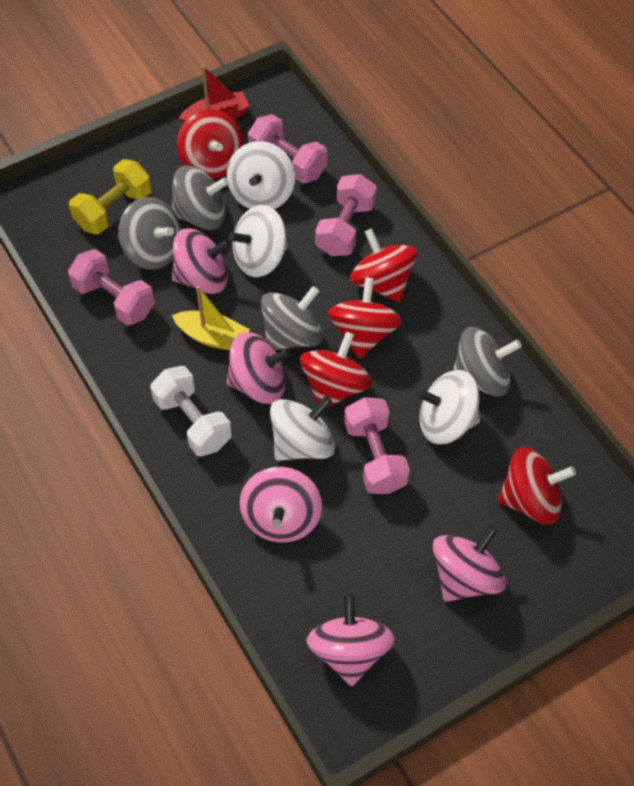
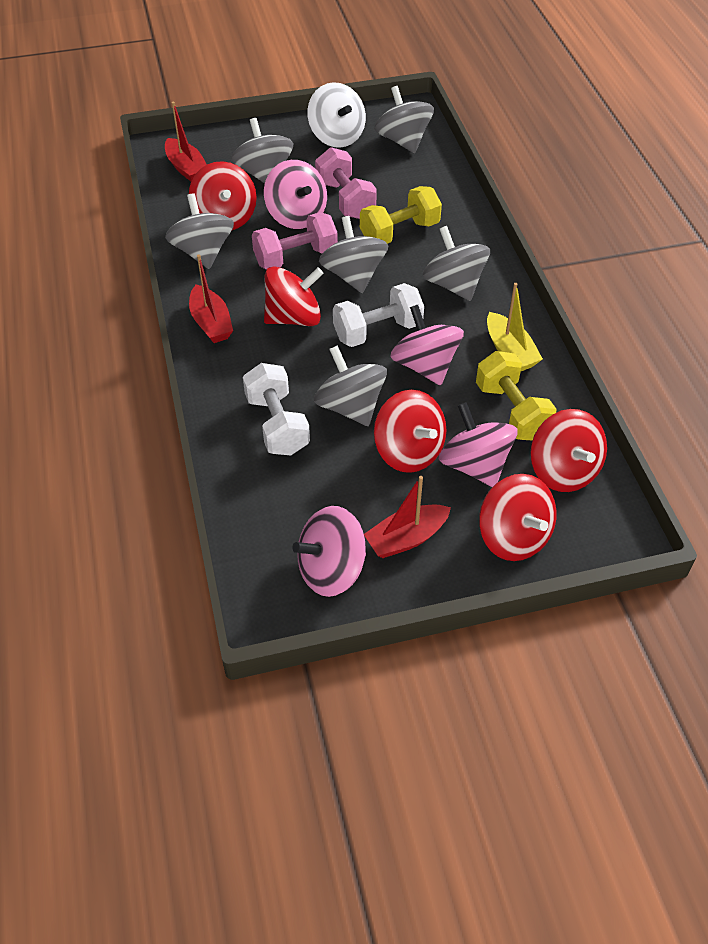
grey spinning top: [118,197,181,270] [172,166,229,230] [261,286,324,350] [453,327,522,397] = 4 -> [165,193,234,269] [231,118,293,184] [314,345,387,426] [319,216,388,293] [374,86,434,153] [422,226,490,301] = 6
pink dumbbell: [68,249,155,326] [248,114,328,183] [315,174,377,256] [344,397,410,494] = 4 -> [252,212,338,270] [315,147,377,219] = 2
pink spinning top: [172,228,231,294] [226,332,291,404] [240,467,322,543] [306,594,395,686] [432,526,506,602] = 5 -> [264,160,327,229] [292,506,366,597] [390,305,464,385] [439,402,518,487] = 4
red boat: [179,65,250,123] = 1 -> [165,102,207,181] [189,254,233,343] [364,476,451,558] = 3
white dumbbell: [150,366,232,456] = 1 -> [243,363,310,456] [333,283,424,347] = 2
white spinning top: [227,141,295,209] [229,205,288,277] [270,396,335,461] [416,370,480,444] = 4 -> [307,82,366,148] = 1
yellow dumbbell: [69,159,152,234] = 1 -> [360,186,442,244] [476,351,557,441] = 2

